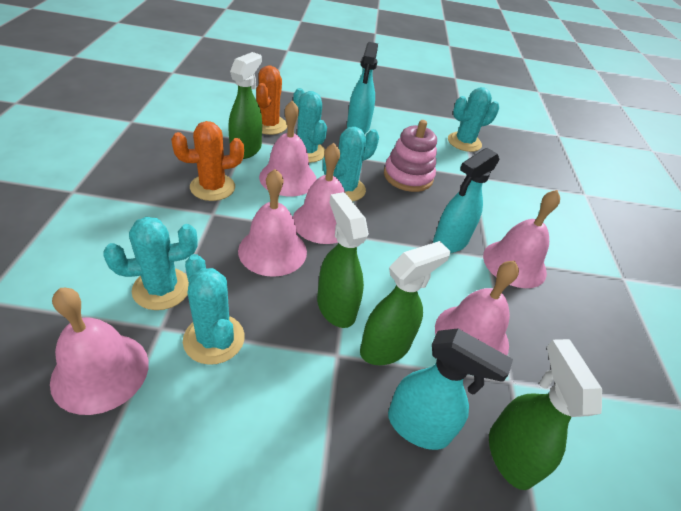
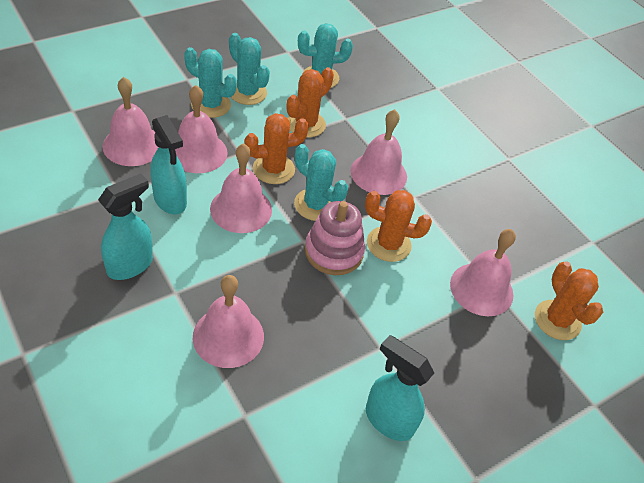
green spray bottle: [228,52,262,159] [317,192,369,328] [360,241,450,365] [489,339,602,490] = 4 -> none = 0
orange cactus: [171,121,244,201] [256,66,287,135] = 2 -> [245,113,309,184] [287,67,334,137] [365,190,432,262] [535,261,603,340] = 4
turquoise cactus: [103,217,198,310] [183,254,245,365] [293,88,327,163] [323,127,379,202] [448,87,499,152] = 5 -> [184,47,237,118] [229,33,270,105] [294,144,348,221] [298,23,353,88] = 4

